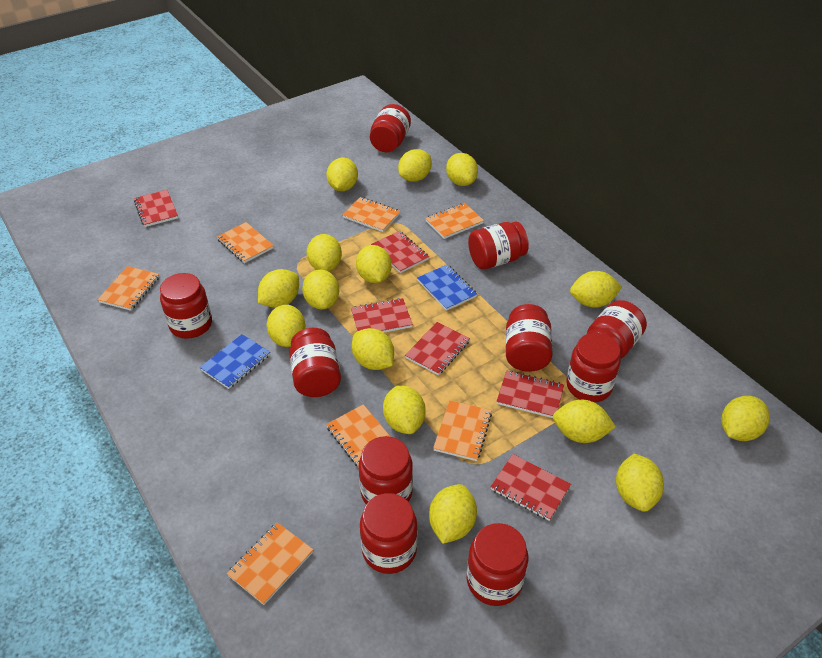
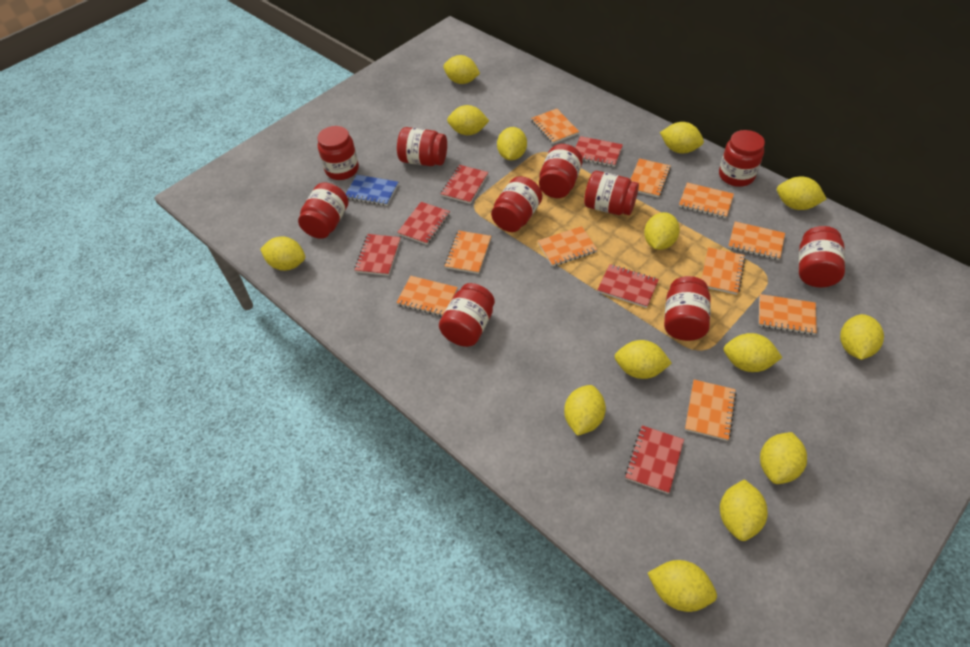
blue notebook: [200,334,270,389] [417,265,477,311] = 2 -> [346,175,398,206] = 1
orange notebook: [97,266,159,311] [217,222,274,263] [227,522,314,605] [326,404,391,467] [342,197,400,232] [425,203,484,239] [433,400,492,461] = 7 -> [396,276,458,317] [444,230,491,274] [531,109,579,144] [538,226,598,267] [631,158,671,198] [679,183,734,218] [685,380,736,441] [701,247,745,295] [728,222,785,260] [759,294,817,335] = 10
yellow lemon: [258,269,299,308] [267,305,306,347] [302,269,339,309] [306,234,342,272] [327,158,358,191] [352,328,394,370] [356,245,392,283] [383,385,426,434] [398,149,432,182] [429,484,477,544] [446,153,478,186] [553,400,616,443] [570,271,622,308] [616,454,664,512] [721,396,770,441] = 15 -> [260,236,305,271] [443,55,480,84] [447,105,489,135] [497,127,527,160] [564,385,606,436] [615,340,672,379] [644,212,680,250] [648,560,717,612] [660,122,704,153] [720,479,768,541] [724,333,782,372] [760,432,807,484] [777,177,826,210] [840,314,884,360] = 14

